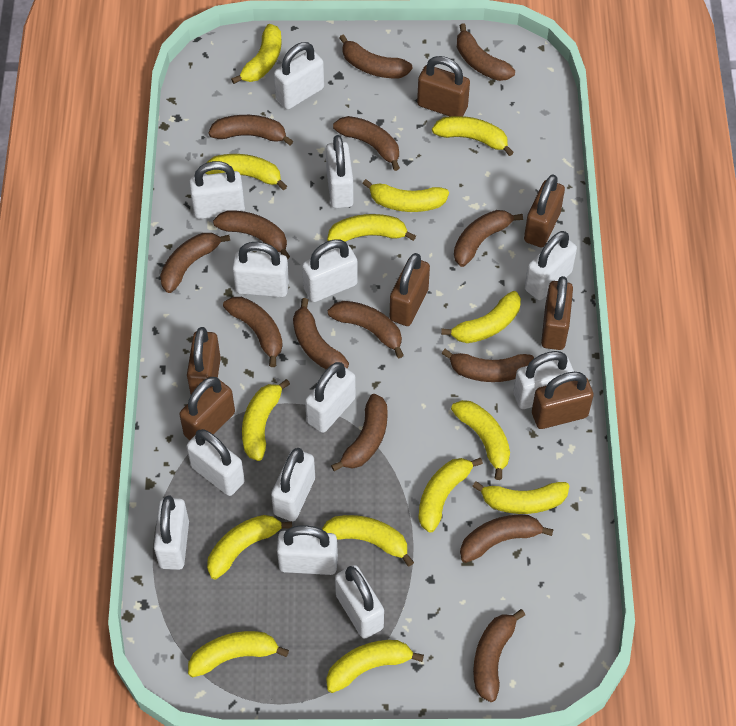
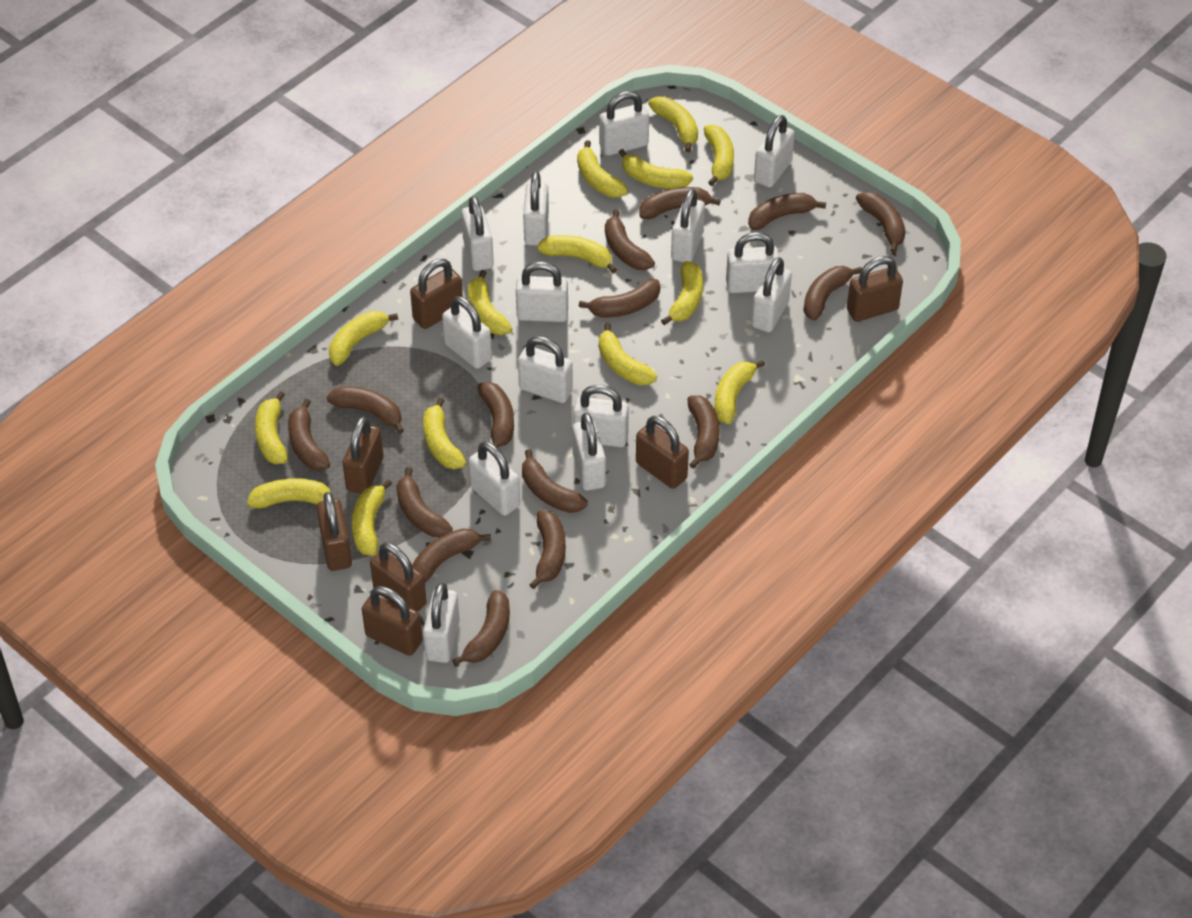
brown banana: [160,233,230,293] [208,115,293,145] [213,210,290,259] [223,297,283,367] [293,298,349,369] [328,301,404,358] [331,394,388,471] [333,116,400,171] [339,34,413,78] [442,349,534,382] [454,210,523,267] [457,24,515,81] [460,515,554,563] [473,609,525,702] = 14 -> [288,399,330,471] [327,386,404,434] [396,467,453,537] [412,528,491,583] [452,590,510,666] [477,382,514,448] [522,449,588,513] [529,511,566,589] [579,279,660,318] [605,209,655,270] [639,187,721,219] [687,395,720,469] [748,193,826,230] [803,266,862,321] [856,192,905,253] = 15
white padlock: [154,496,189,570] [187,429,245,496] [189,161,245,219] [232,242,289,297] [271,448,315,521] [274,42,324,109] [277,525,338,575] [302,239,358,302] [305,362,356,433] [326,135,354,208] [335,565,384,639] [513,351,574,409] [525,231,577,300] = 13 -> [423,583,460,663] [442,296,492,369] [461,196,494,271] [469,441,520,516] [516,261,568,322] [518,336,573,403] [523,171,549,246] [572,413,606,491] [573,385,629,447] [599,91,649,156] [671,189,705,262] [726,232,779,293] [752,257,792,332] [754,115,795,188] = 14

